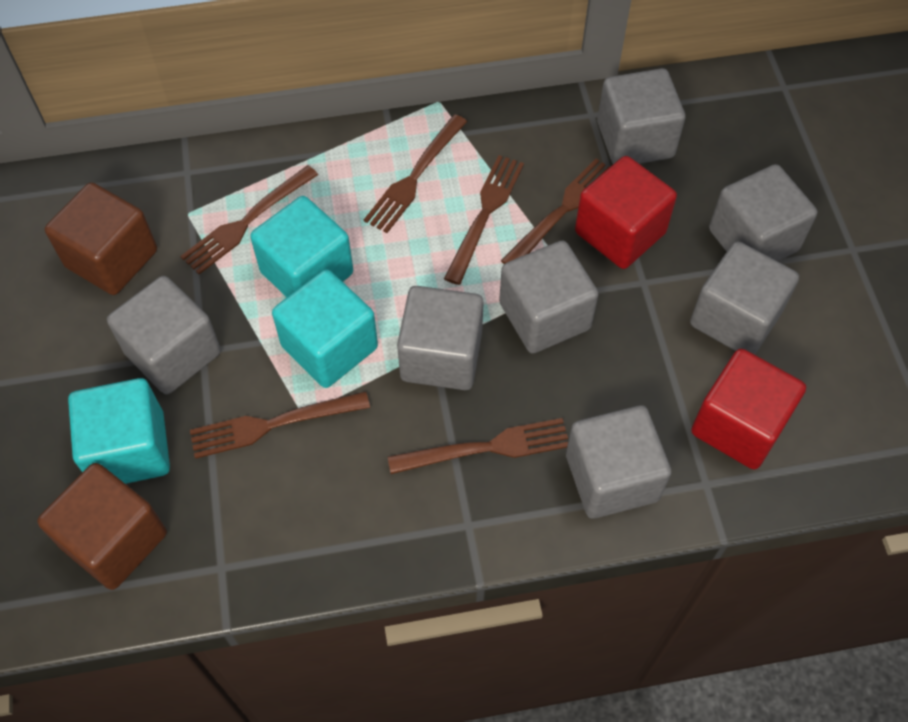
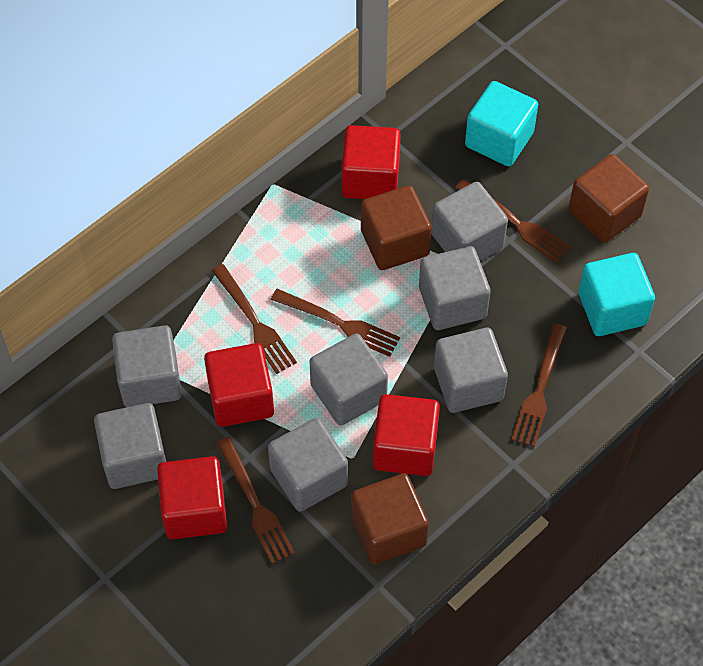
brown cube: [37,463,167,590] [45,182,157,295] = 2 -> [351,473,429,564] [361,185,432,270] [569,154,649,243] = 3
brown fork: [180,165,318,274] [190,391,370,459] [364,114,467,233] [388,418,568,474] [444,155,524,285] [501,159,610,264] = 6 -> [212,264,297,374] [216,437,295,564] [271,289,400,357] [455,179,571,262] [511,323,567,447] = 5
red cube: [575,156,677,269] [691,349,806,470] = 2 -> [157,456,227,539] [204,343,274,427] [342,125,401,199] [373,394,440,476] = 4
turquoise cube: [68,378,170,484] [250,196,353,297] [272,269,378,388] = 3 -> [465,81,538,166] [578,253,655,336] = 2

